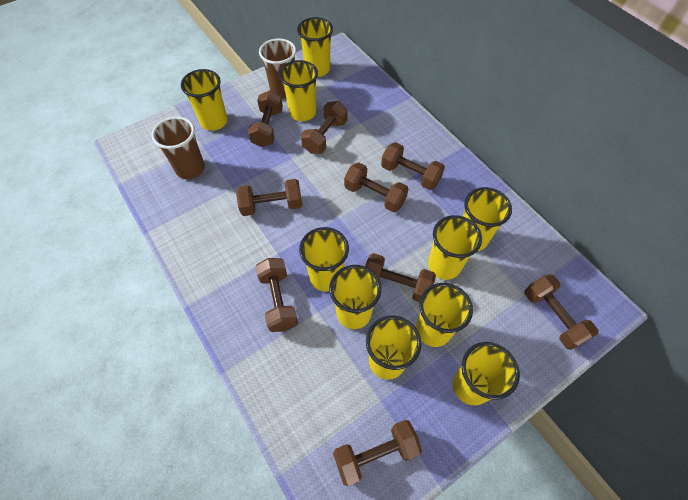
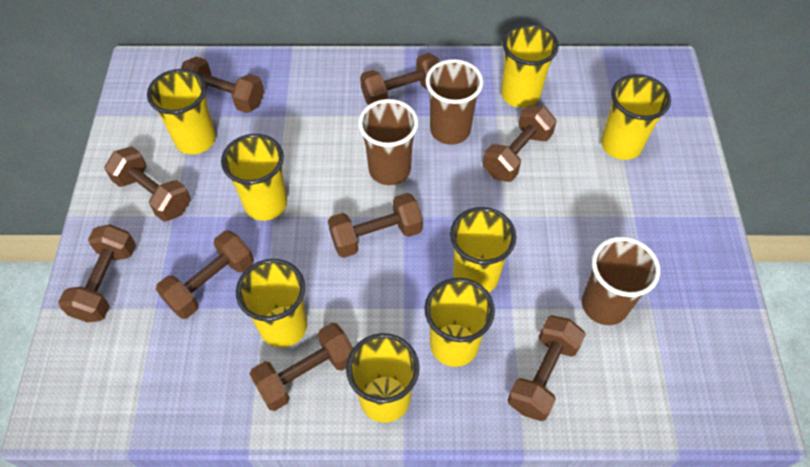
brown cup: [151,116,205,179] [259,38,296,99] = 2 -> [358,99,418,185] [425,59,484,145] [582,237,660,325] = 3
yellow cup: [181,69,228,131] [279,60,318,121] [297,17,333,77] [299,227,349,292] [329,265,382,329] [366,315,421,380] [416,283,473,347] [428,215,482,280] [453,342,520,406] [463,187,512,251] = 10 -> [147,69,216,154] [221,134,287,221] [236,259,307,348] [346,333,420,423] [424,278,495,367] [450,207,516,293] [501,24,559,108] [601,74,671,160] = 8

